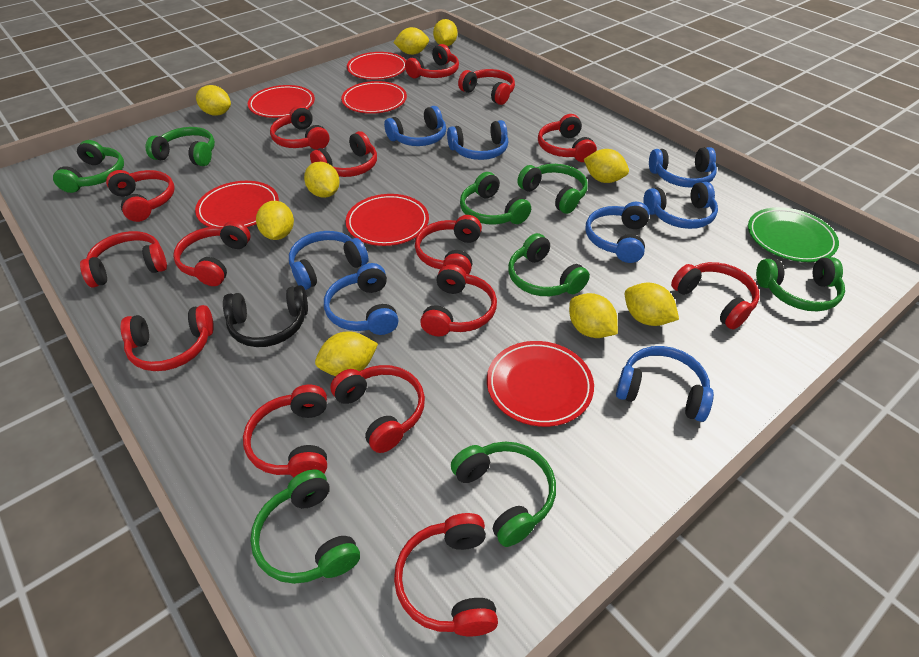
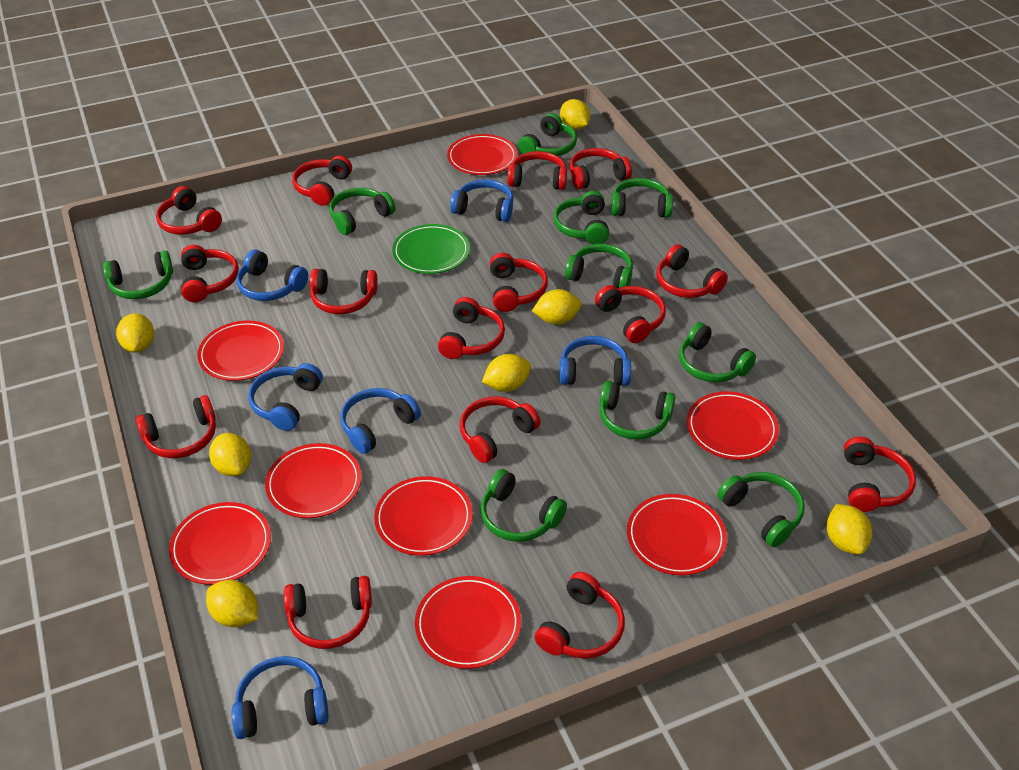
black headphones: [223,285,308,347] = 1 -> none = 0
blue headphones: [289,231,369,290] [324,263,398,335] [384,106,446,146] [447,120,508,160] [586,202,650,263] [616,346,714,422] [643,182,718,229] [649,147,717,187] = 8 -> [232,656,329,739] [237,250,308,301] [248,363,323,431] [340,388,421,454] [450,179,514,222] [559,336,631,386] = 6
green headphones: [53,140,124,193] [146,127,215,166] [250,469,360,584] [451,442,556,547] [460,172,531,225] [508,233,590,296] [517,164,588,214] [756,257,845,311] = 8 -> [103,251,173,299] [329,188,395,235] [481,469,567,542] [518,113,577,156] [554,191,609,244] [565,244,633,288] [600,381,675,440] [611,178,673,218] [679,322,756,382] [717,472,805,547] = 10
red plate: [195,181,279,227] [248,85,315,118] [341,81,407,114] [346,194,429,246] [347,52,406,80] [487,341,594,427] = 6 -> [169,502,271,585] [197,321,284,381] [265,443,361,518] [374,476,473,556] [415,576,521,669] [447,134,517,175] [627,494,727,575] [687,391,779,460] = 8
yellow lemon: [196,85,231,116] [256,201,294,240] [304,162,340,198] [315,331,378,376] [393,27,429,55] [433,19,458,46] [569,293,618,338] [584,149,629,183] [625,283,679,326] = 9 -> [116,313,154,353] [206,580,258,627] [209,433,251,476] [482,354,531,392] [532,289,581,325] [560,99,590,130] [827,504,872,555] = 7

